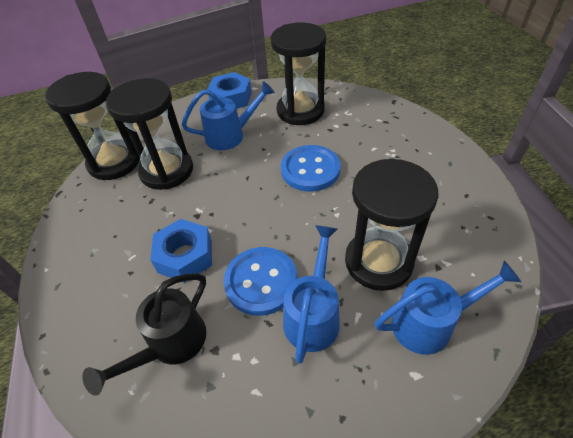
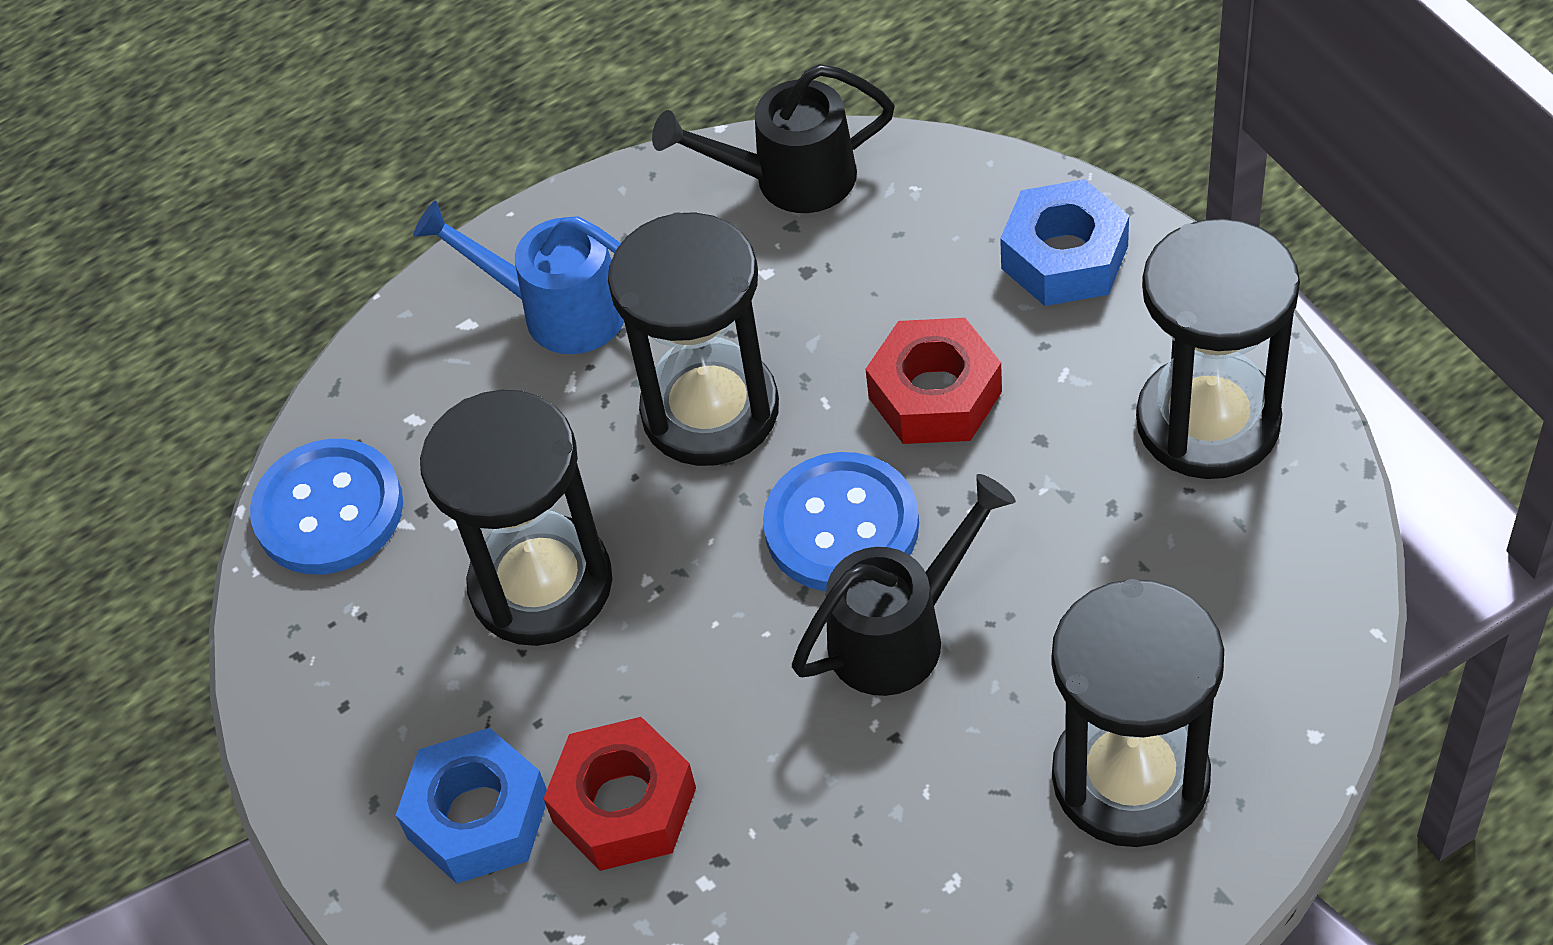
black watering can: [82,273,206,396] = 1 -> [652,64,895,213] [792,474,1016,696] = 2
blue watering can: [182,81,275,150] [283,225,340,364] [375,261,521,355] = 3 -> [413,200,624,354] = 1
red nut: none = 0 -> [543,717,696,871] [866,318,1002,444] = 2

